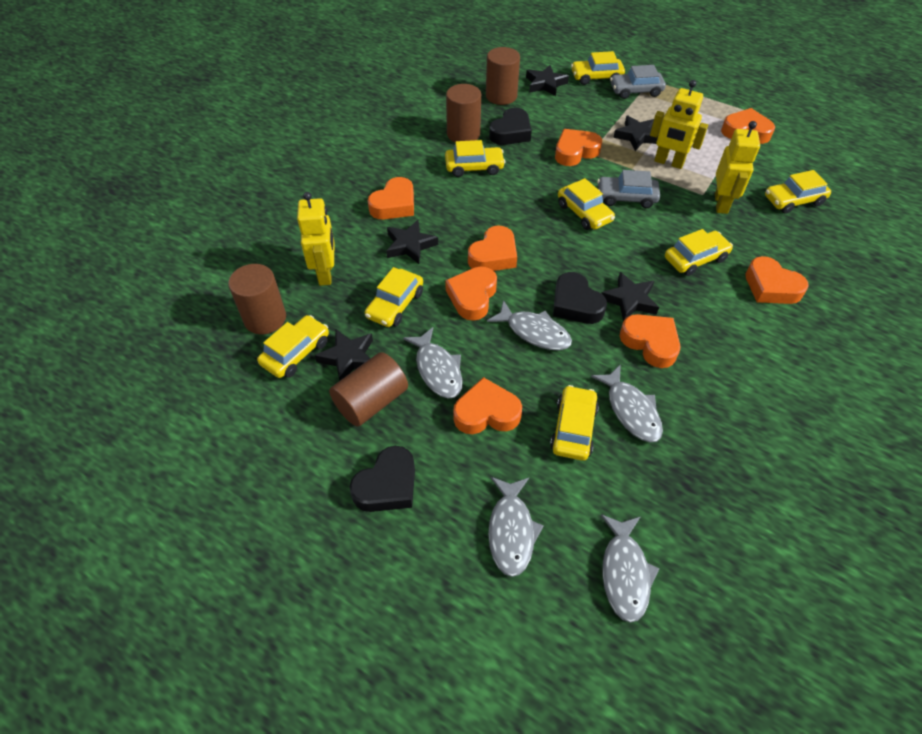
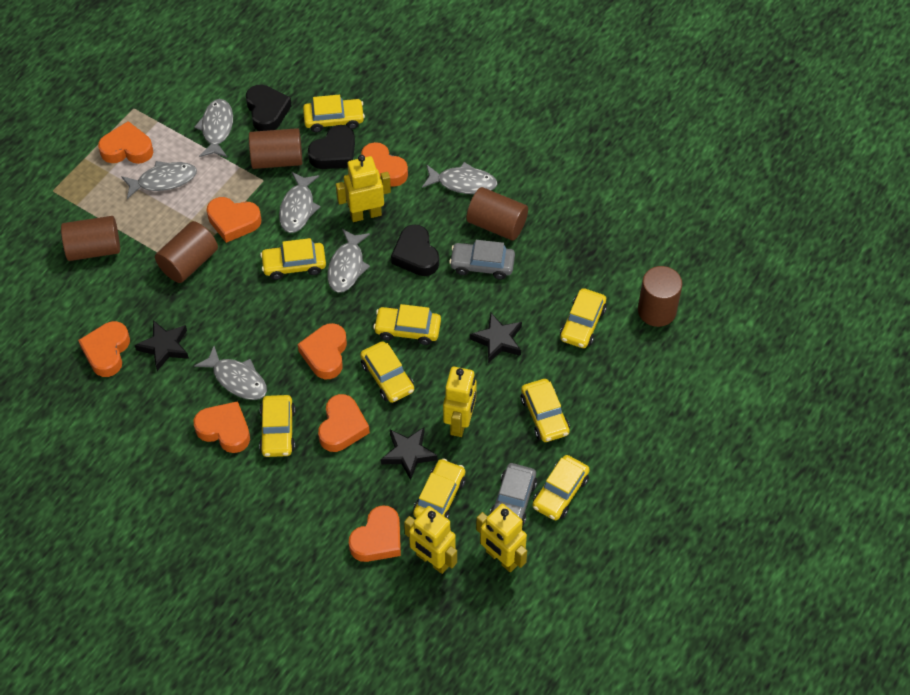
black star: [315,330,373,381] [386,220,438,264] [526,65,569,96] [601,272,659,321] [613,116,658,151] = 5 -> [135,320,189,371] [381,427,438,480] [470,312,522,363] = 3
brown cylinder: [228,264,286,334] [329,352,408,427] [446,84,481,142] [486,47,520,105] = 4 -> [61,216,120,261] [155,221,218,283] [249,128,302,169] [466,187,528,240] [638,266,682,327] = 5
grey fish: [403,327,463,398] [487,300,572,350] [488,477,544,577] [591,364,663,442] [601,514,660,623] = 5 -> [121,161,197,199] [194,99,233,157] [194,346,267,400] [279,172,321,233] [328,229,370,293] [422,162,497,194] = 6
yellow car: [257,315,329,378] [365,267,423,327] [445,140,505,177] [550,385,599,461] [558,178,615,230] [571,51,625,85] [665,229,733,276] [765,170,831,214] = 8 -> [259,395,295,457] [260,238,326,280] [303,95,365,132] [360,341,414,403] [373,304,441,345] [413,458,466,519] [521,379,570,442] [532,455,590,521] [560,288,607,348] = 9
yellow robot: [297,192,335,286] [650,80,708,169] [715,121,760,214] = 3 -> [336,155,391,222] [404,506,457,574] [443,367,477,437] [476,504,527,572] = 4

